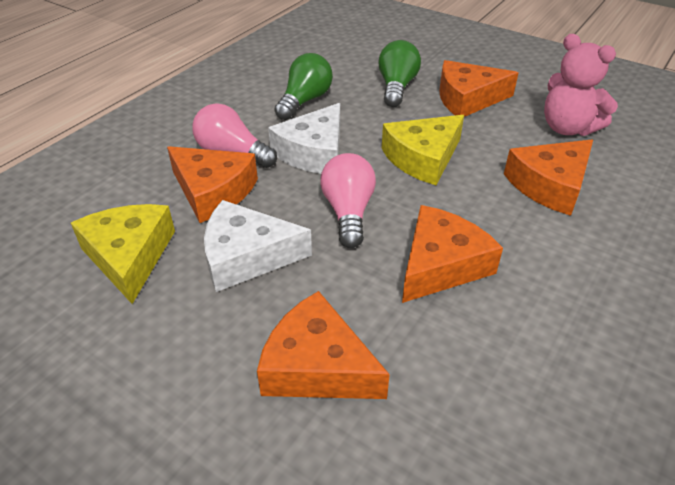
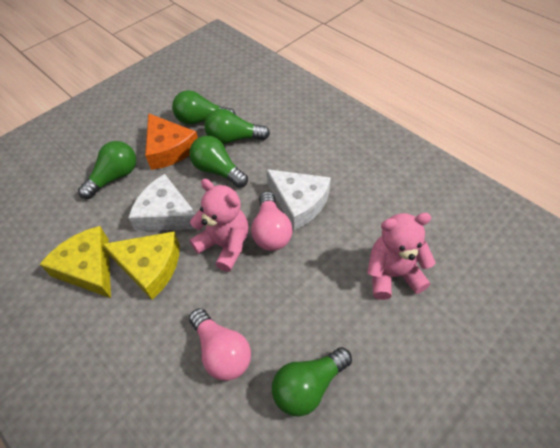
green light bulb: [274,53,333,120] [378,40,421,107] = 2 -> [78,141,136,199] [172,90,236,125] [189,136,248,188] [205,109,270,144] [272,347,352,417] = 5
orange cheese: [167,146,258,223] [257,291,390,399] [402,205,503,303] [439,60,519,117] [504,139,593,216] = 5 -> [145,113,198,170] = 1
pink teddy bear: [544,34,618,136] = 1 -> [190,179,249,272] [367,213,436,300] = 2

